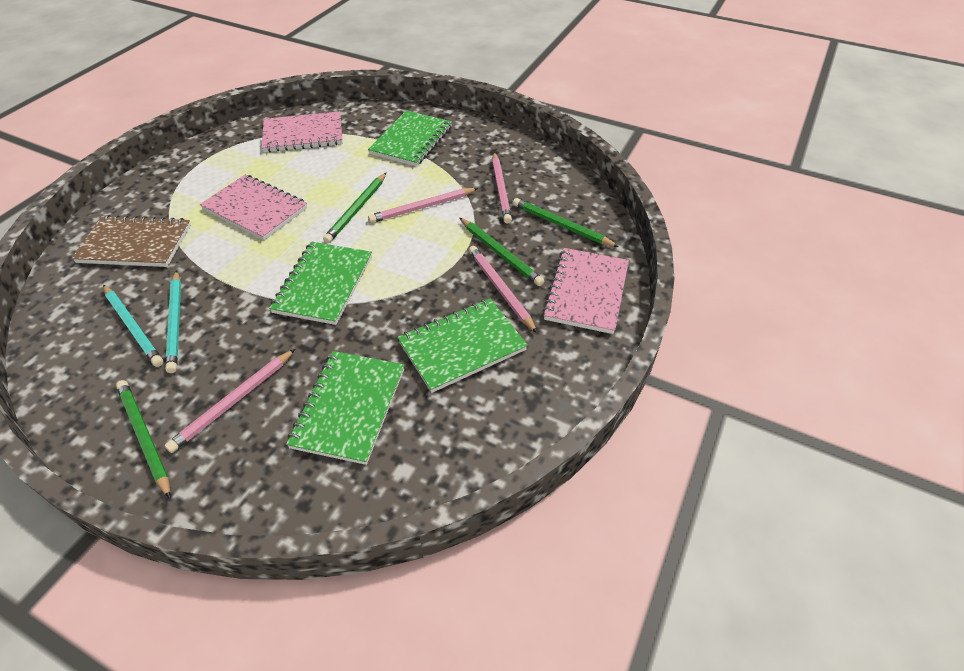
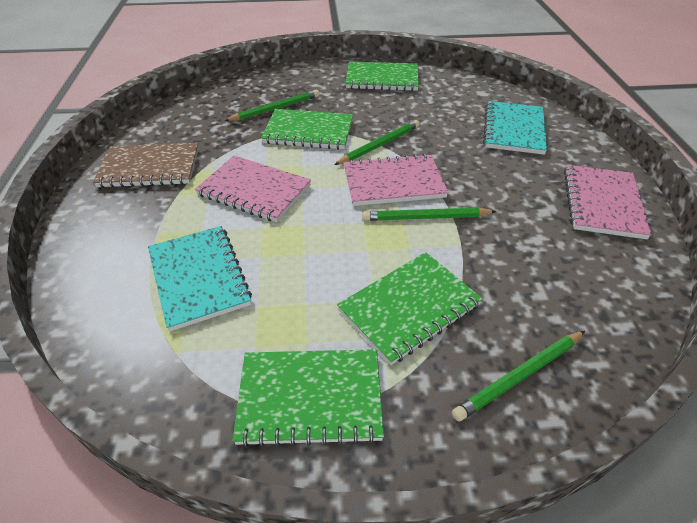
pink pencil: [164,349,295,453] [368,188,478,223] [469,246,537,333] [492,152,512,224] = 4 -> none = 0
turquoise notebook: none = 0 -> [148,226,252,331] [483,101,547,155] = 2
turquoise pencil: [103,285,163,367] [165,270,181,373] = 2 -> none = 0

